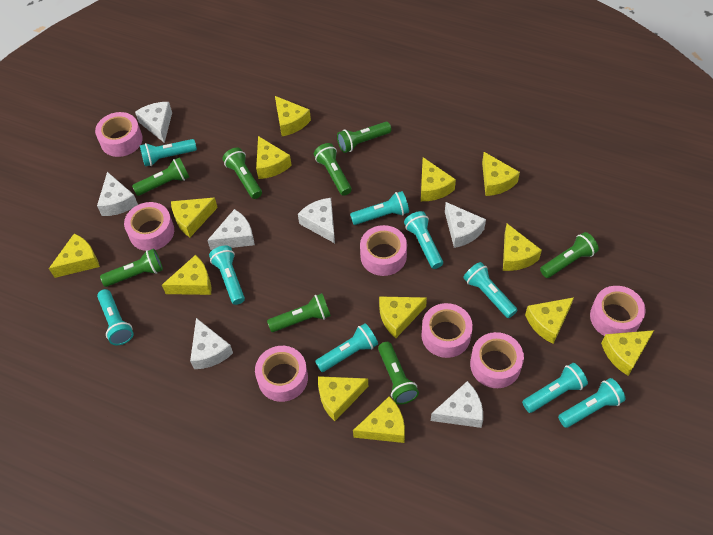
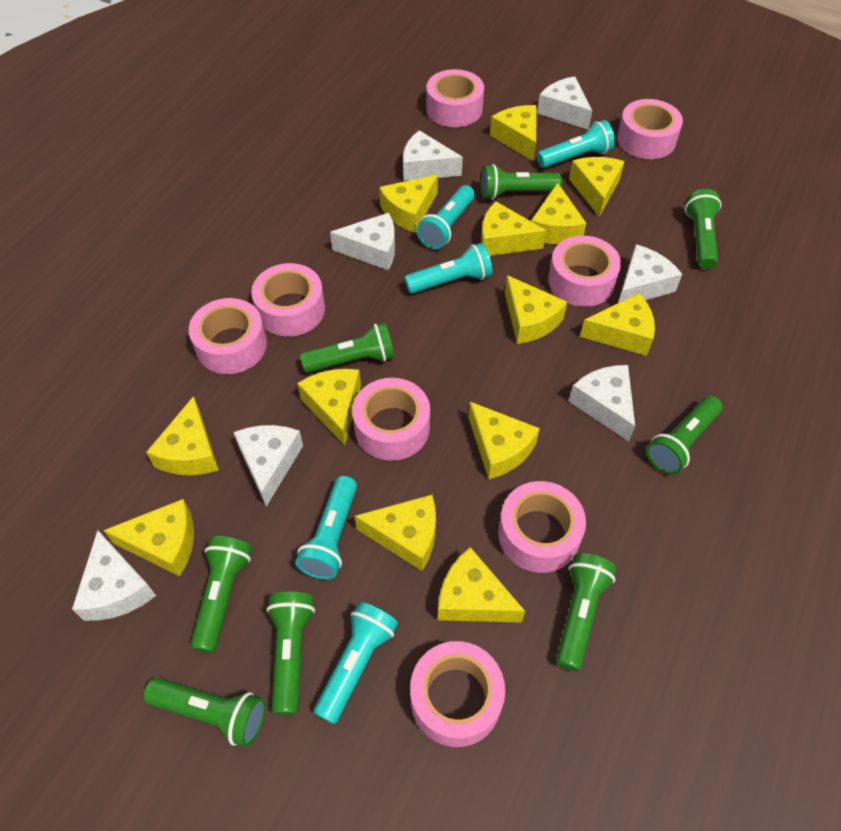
pink tape: [95,112,143,157] [124,202,174,251] [255,346,308,402] [360,225,407,276] [421,303,473,358] [470,332,524,388] [590,286,646,336] = 7 -> [189,298,267,374] [251,263,325,336] [352,378,430,461] [410,641,505,747] [426,69,484,127] [498,481,586,573] [548,236,621,307] [617,99,683,159] = 8
turquoise flashlight: [97,289,134,345] [140,139,197,167] [209,246,245,305] [315,323,378,372] [350,191,409,225] [404,211,443,269] [463,262,517,318] [522,363,588,413] [558,378,625,428] = 9 -> [295,476,357,580] [313,602,398,724] [404,243,493,294] [416,185,475,249] [537,120,615,168] = 5

